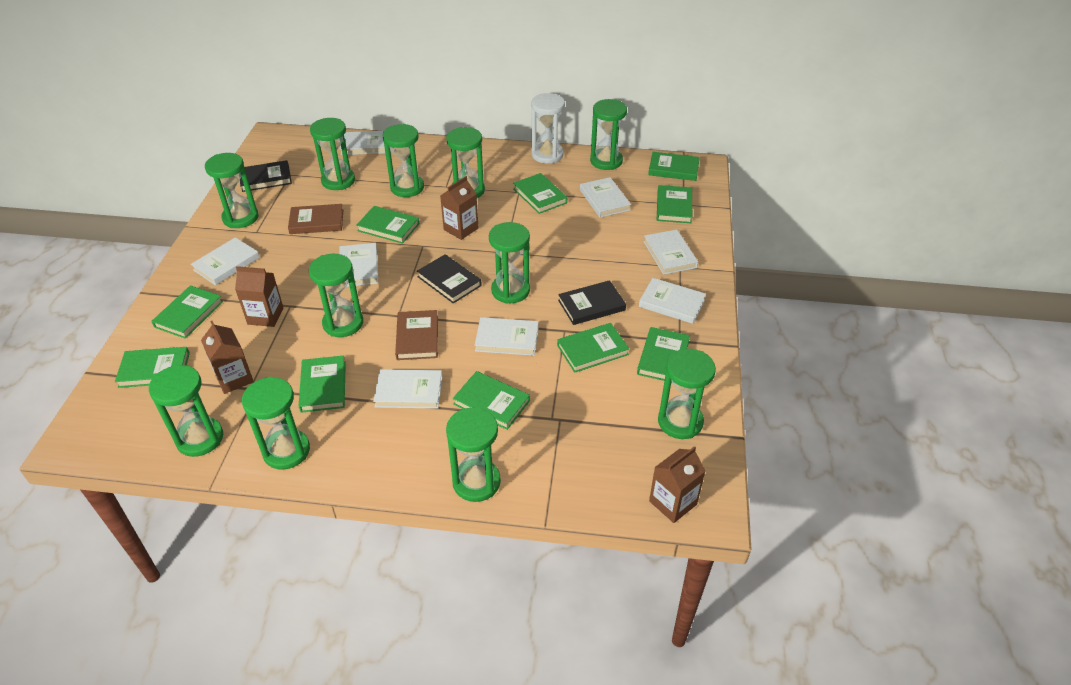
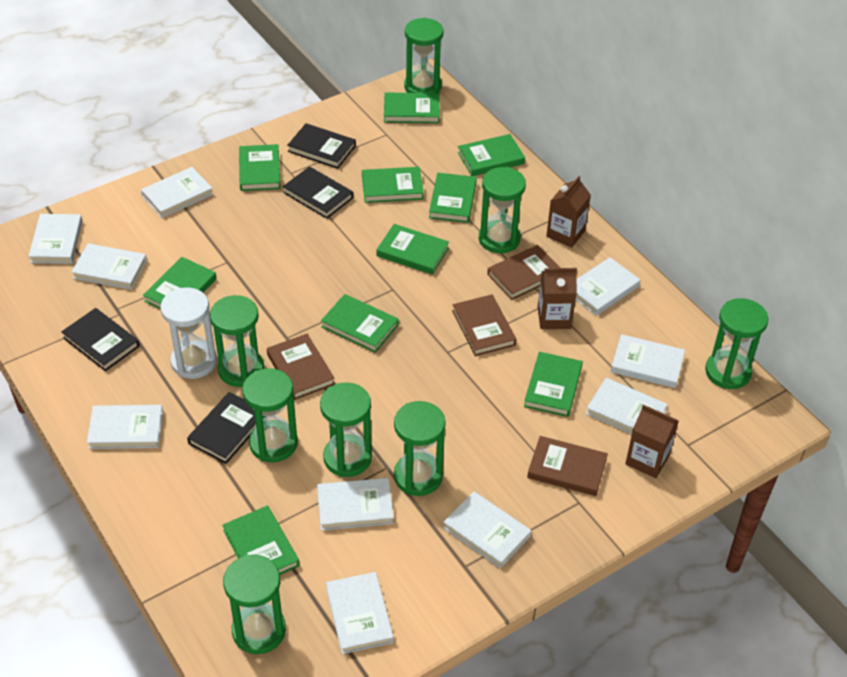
black book: [240,160,292,192] [417,254,482,304] [558,280,626,325] = 3 -> [61,308,139,371] [187,392,267,464] [283,166,353,219] [287,123,356,169] = 4
brown book: [288,204,343,234] [395,310,438,360] = 2 -> [267,334,335,400] [452,295,516,356] [487,245,561,300] [527,436,608,496] = 4
brown carton: [201,321,254,394] [235,266,283,327] [440,176,479,240] [649,446,706,523] = 4 -> [538,268,577,329] [546,176,591,248] [625,404,679,478] = 3
green hourglass: [149,365,223,457] [205,153,259,228] [242,377,310,470] [309,254,363,337] [310,118,355,190] [382,124,424,197] [446,127,485,198] [446,407,501,502] [489,222,530,304] [590,99,627,170] [658,349,716,439] = 11 -> [210,295,264,387] [223,555,286,654] [242,368,298,462] [320,382,372,477] [394,401,446,496] [404,18,444,93] [479,167,526,253] [705,298,768,389] = 8
white book: [191,237,260,285] [339,243,378,287] [340,131,385,155] [373,369,443,409] [475,317,539,356] [580,177,631,218] [639,278,706,324] [643,229,698,275] = 8 -> [28,214,82,264] [71,243,147,290] [87,405,163,449] [141,167,213,218] [317,478,394,531] [326,572,394,654] [443,491,531,569] [576,257,641,316] [586,378,668,434] [611,334,685,388] = 10

